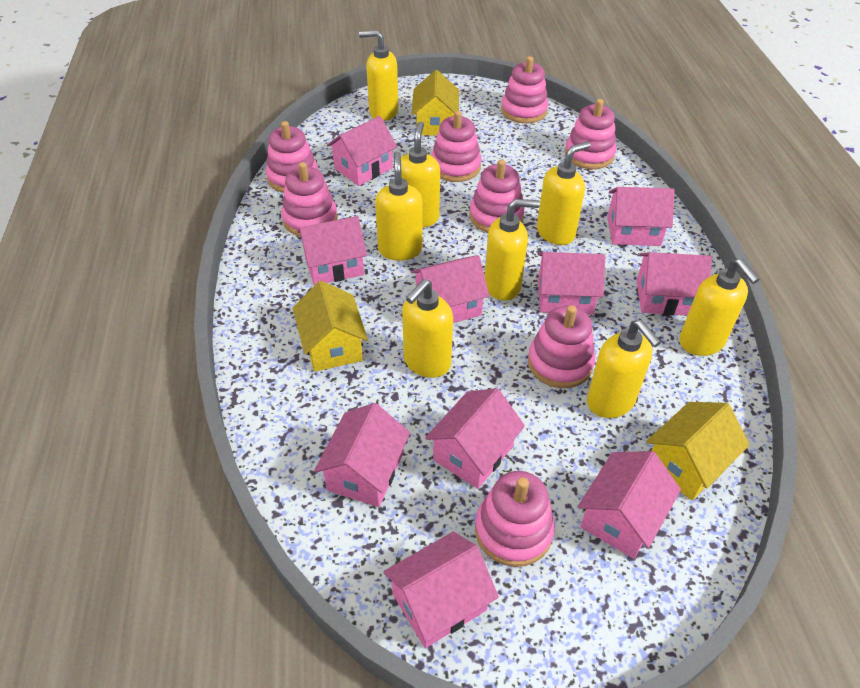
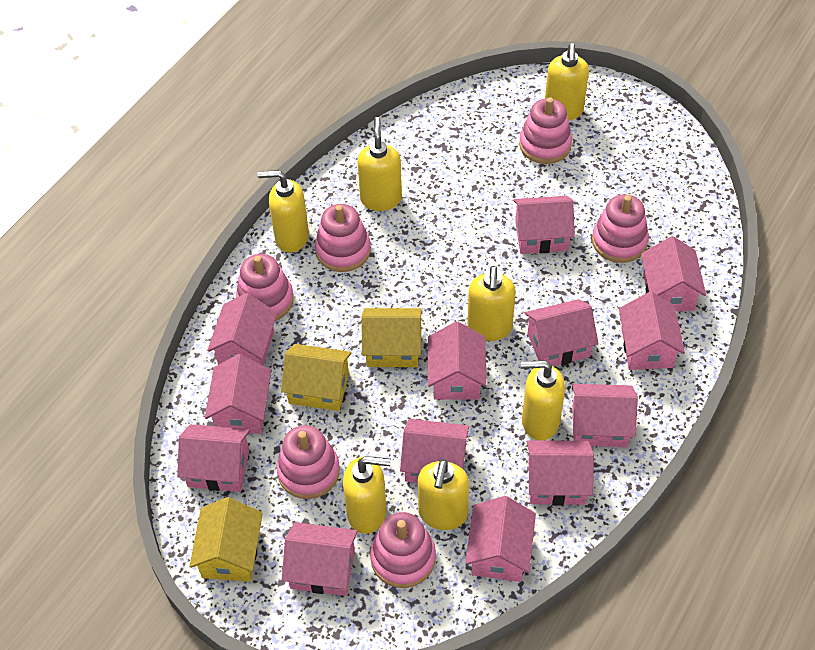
pink house: [297,216,367,286] [314,403,410,507] [327,116,397,186] [383,532,499,648] [411,255,489,323] [425,388,525,489] [538,252,605,315] [578,451,681,559] [607,187,674,246] [637,252,712,315] = 10 -> [177,424,250,492] [205,354,271,434] [207,293,277,366] [282,522,358,596] [400,419,469,483] [428,322,487,400] [465,496,536,582] [513,196,575,254] [525,299,599,366] [527,440,594,506] [572,384,638,447] [619,292,685,370] [641,236,706,312] = 13
pink stacking toy: [266,121,318,193] [281,162,338,236] [431,111,482,182] [469,160,525,233] [475,471,555,567] [501,56,548,123] [528,305,595,388] [565,99,616,169] = 8 -> [236,254,294,321] [276,425,340,499] [315,204,371,272] [370,512,436,588] [519,97,572,164] [592,194,649,263] = 6
yellow soap dispenser: [359,30,398,121] [375,152,422,260] [401,121,440,227] [402,279,453,378] [484,199,540,301] [537,142,591,245] [587,320,661,418] [679,259,760,356] = 8 -> [258,170,309,253] [343,456,391,534] [357,117,402,211] [418,459,469,530] [467,266,516,341] [520,360,565,441] [545,43,589,120] = 7

